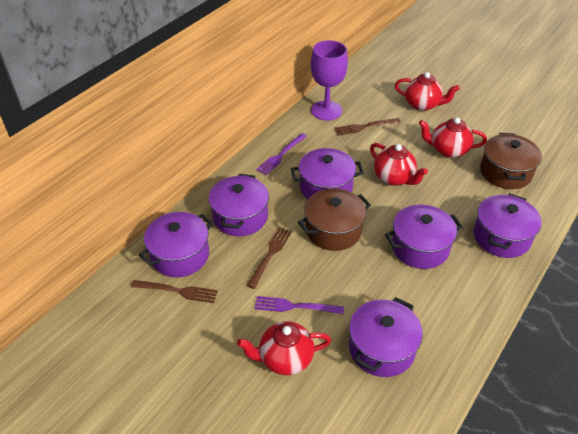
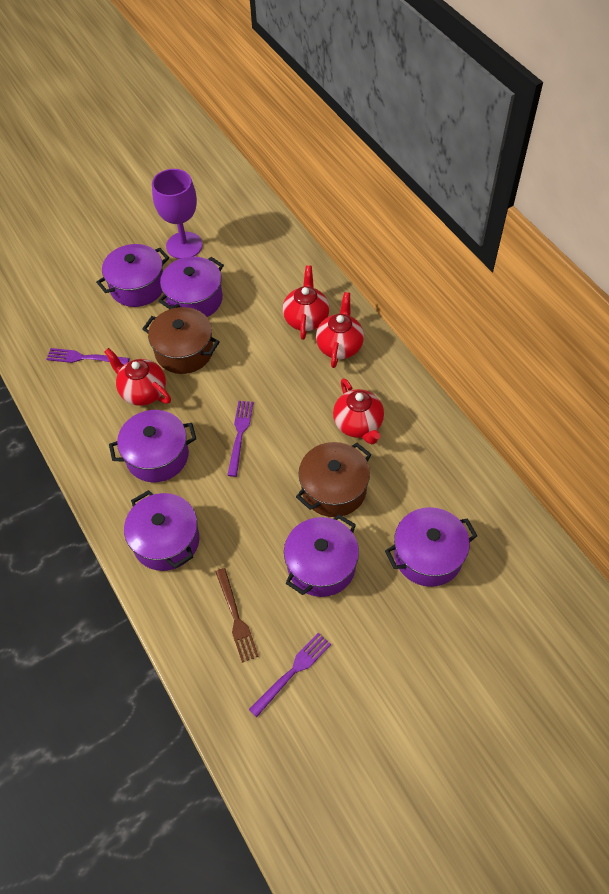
brown fork: [131,280,218,303] [247,227,292,289] [334,118,401,136] = 3 -> [215,568,259,662] = 1
purple fork: [255,296,344,314] [256,133,307,175] = 2 -> [46,348,130,365] [227,401,253,477] [249,633,331,717] = 3

